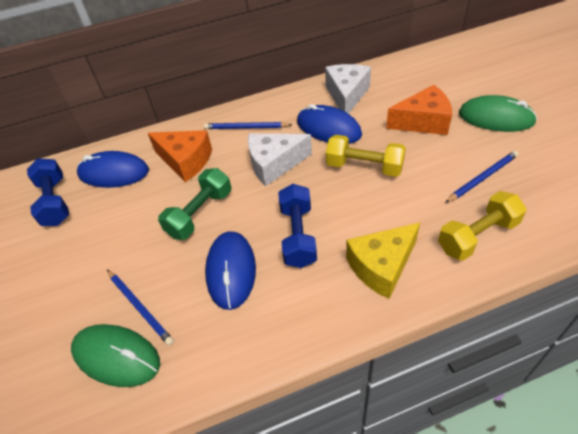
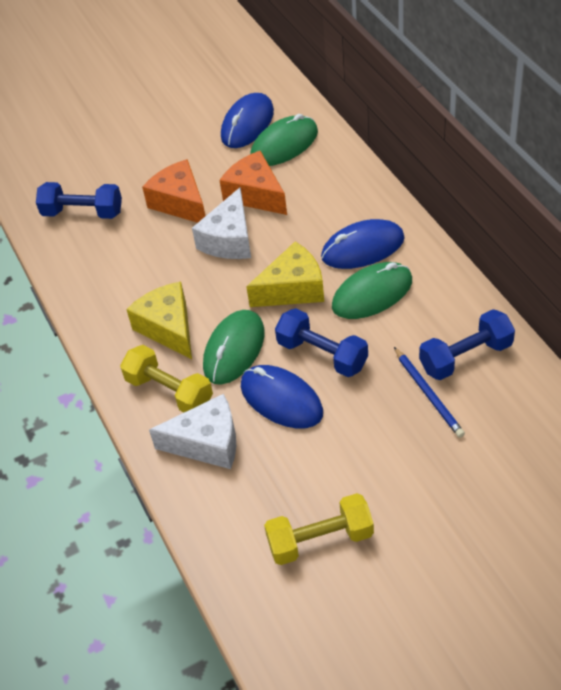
blue dumbbell: [27,158,69,226] [278,184,317,268] = 2 -> [36,182,122,219] [275,308,368,377] [419,309,515,380] = 3
blue pencil: [107,270,174,346] [204,122,293,129] [445,151,518,203] = 3 -> [394,347,465,438] = 1
green dumbbell: [158,168,231,240] = 1 -> none = 0
green mouse: [71,324,160,387] [459,95,537,132] = 2 -> [203,310,264,385] [250,114,318,166] [332,262,412,319] = 3
yellow cheese: [346,222,420,299] = 1 -> [126,282,192,359] [246,241,324,307] = 2

